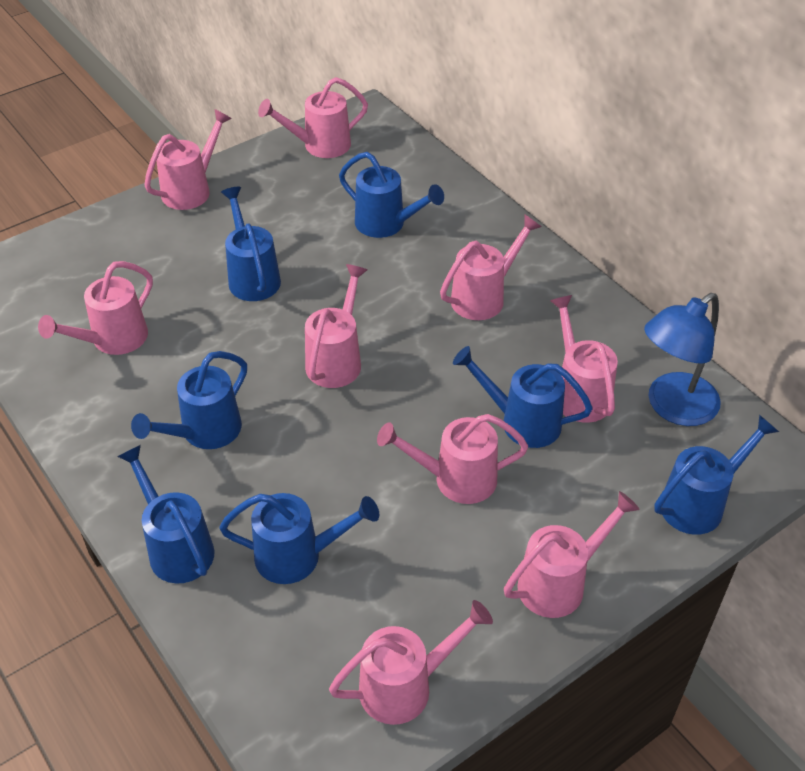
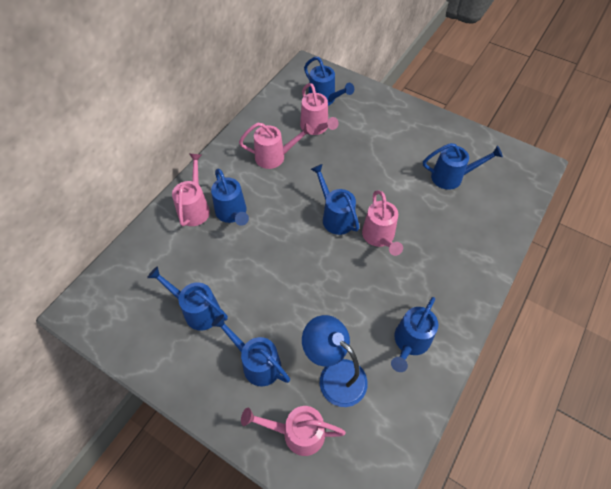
pink watering can: [38,261,153,355] [144,109,232,210] [258,77,368,158] [305,264,367,388] [329,600,493,725] [377,414,528,504] [440,214,541,320] [504,491,640,618] [550,295,618,423] = 9 -> [172,154,210,226] [239,123,313,169] [241,406,346,456] [300,83,339,135] [362,190,403,256] = 5

